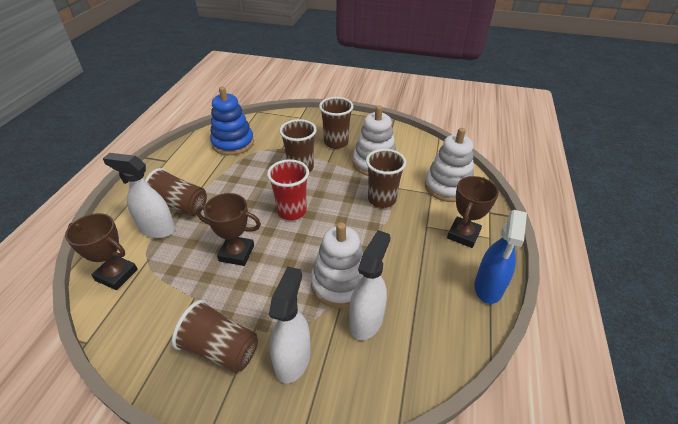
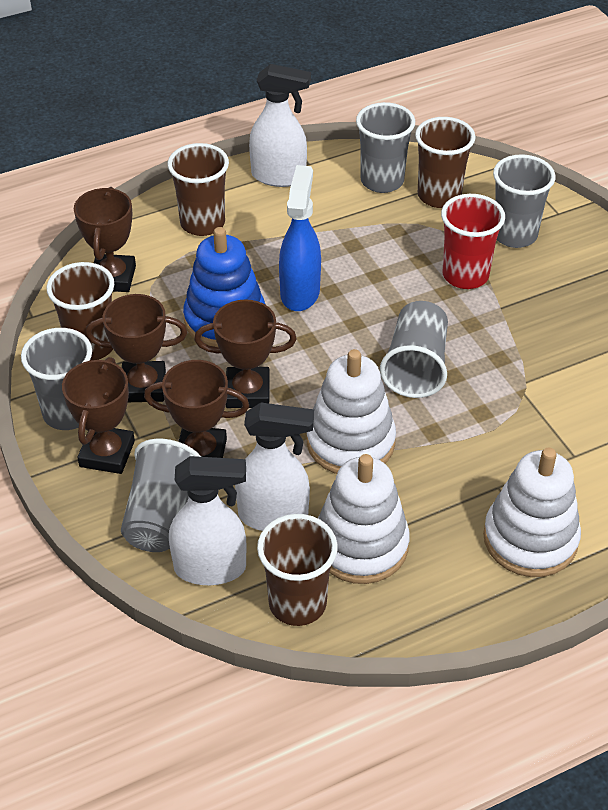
brown cup: [145,168,207,216] [172,300,258,373] [279,119,317,172] [319,97,353,149] [366,149,406,208] = 5 -> [46,262,114,360] [168,143,229,236] [257,514,338,626] [415,117,476,208] = 4
brown trophy: [65,213,138,290] [196,193,261,266] [447,176,499,248] = 3 -> [62,357,135,474] [74,187,136,292] [85,294,187,402] [144,360,249,458] [194,299,297,408] = 5
grey cup: none = 0 -> [21,328,92,430] [121,439,201,552] [356,102,415,193] [380,301,448,398] [493,154,556,248] = 5

